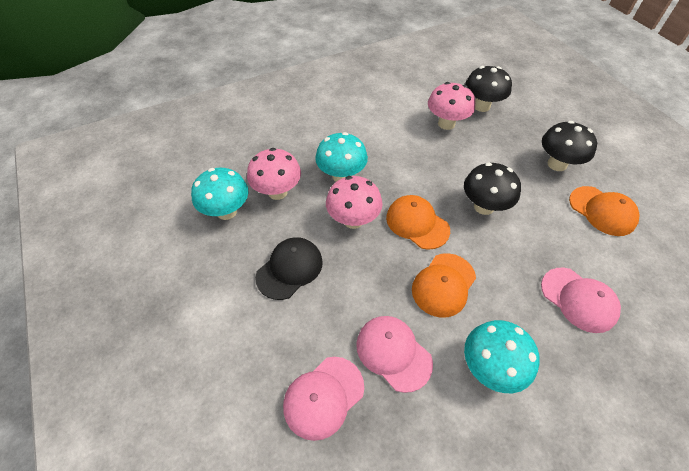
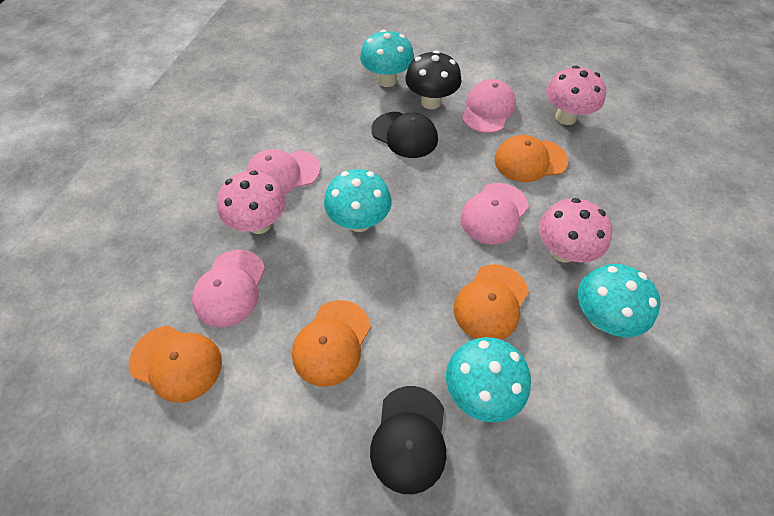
black cap: [255,237,323,300] = 1 -> [370,386,447,494] [371,112,438,158] = 2
black mushroom: [464,162,521,215] [465,66,512,112] [542,121,597,171] = 3 -> [405,50,462,109] = 1
orange cap: [386,195,450,250] [412,253,476,318] [569,186,640,236] = 3 -> [129,326,222,403] [292,300,371,387] [454,264,529,340] [494,135,568,182] = 4
pink cap: [283,357,364,441] [356,316,433,393] [541,268,621,333] = 3 -> [192,250,265,327] [246,149,320,195] [460,183,529,244] [462,79,516,133] = 4
turquoise mushroom: [191,168,248,220] [315,132,368,182] [464,320,540,393] = 3 -> [324,169,392,232] [360,29,414,87] [446,337,531,422] [578,264,661,337] = 4

